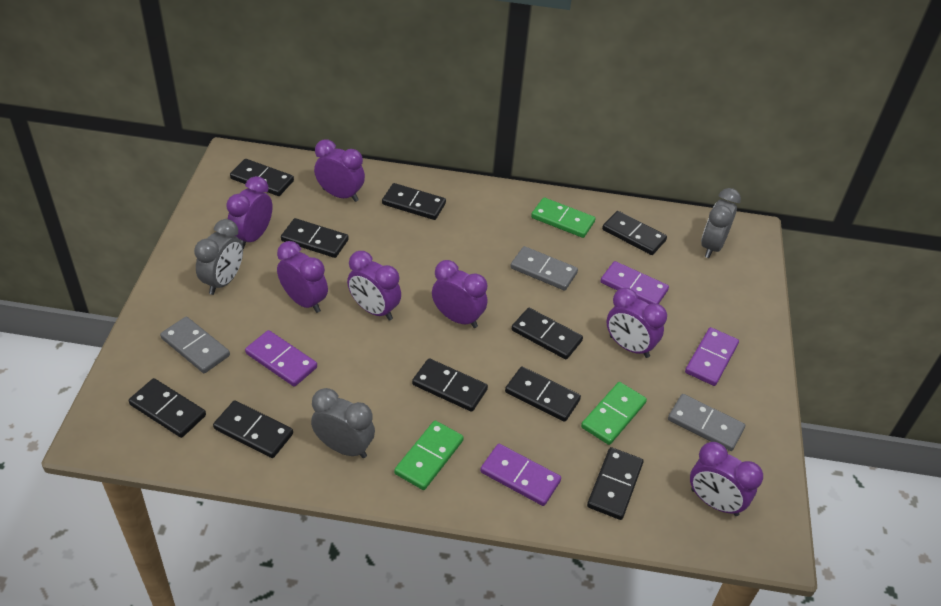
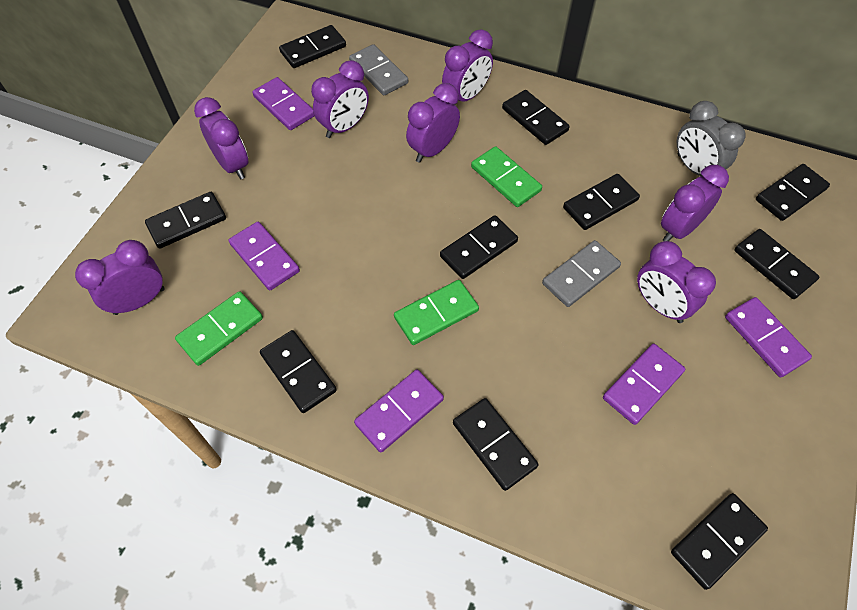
grey clock: [194,219,243,295] [311,388,375,458] [701,188,741,258] = 3 -> [677,101,746,176] = 1
grey domino: [160,316,230,373] [510,246,578,291] [668,394,745,451] = 3 -> [349,44,408,95] [542,240,621,307] = 2
purple domino: [245,330,317,387] [480,444,561,506] [601,261,669,304] [685,327,739,386] = 4 -> [229,222,300,290] [252,77,314,130] [354,369,444,452] [603,344,685,425] [725,297,812,377] = 5

